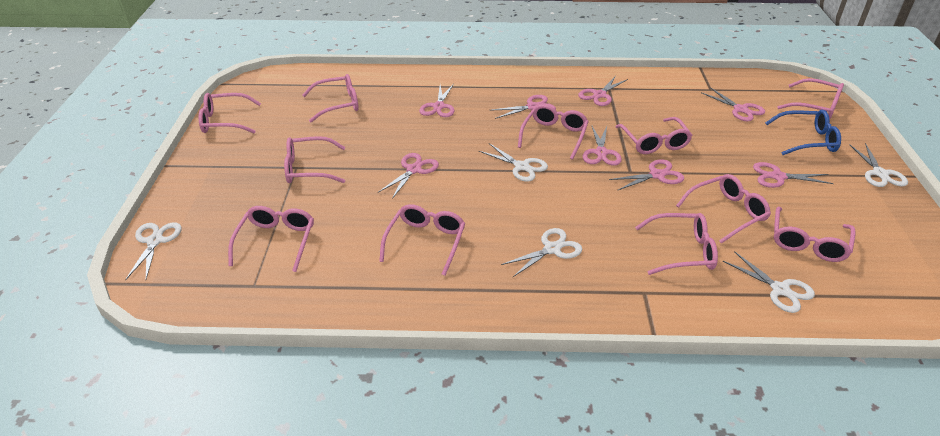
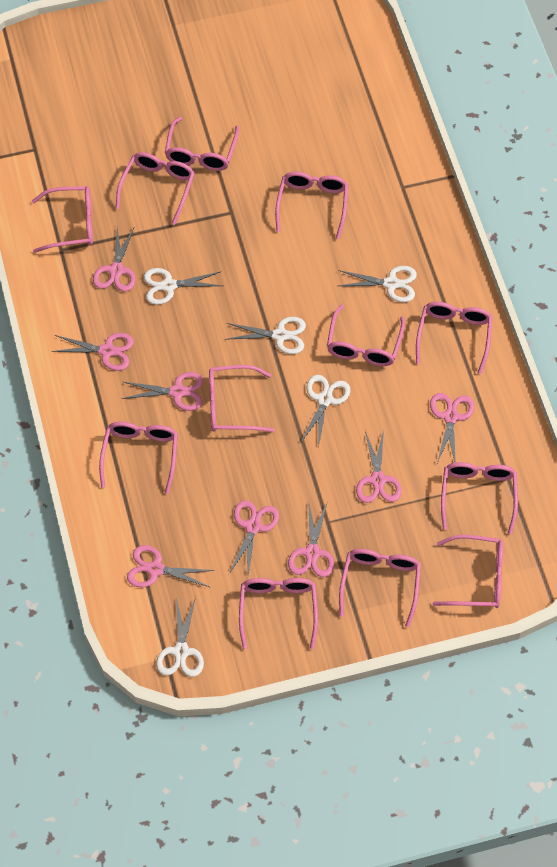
blue glasses: [765,110,841,155] = 1 -> none = 0
pink glasses: [199,93,261,133] [228,206,314,272] [284,136,345,183] [302,74,359,122] [379,204,465,276] [518,104,589,160] [615,117,692,154] [635,213,718,275] [676,174,771,244] [774,207,856,262] [778,78,844,119] = 11 -> [32,186,93,253] [99,422,178,494] [116,152,195,225] [165,117,239,171] [209,365,275,432] [239,578,318,649] [275,172,349,239] [327,305,405,366] [339,549,421,627] [416,302,493,374] [432,535,503,608] [441,462,518,534] = 12

